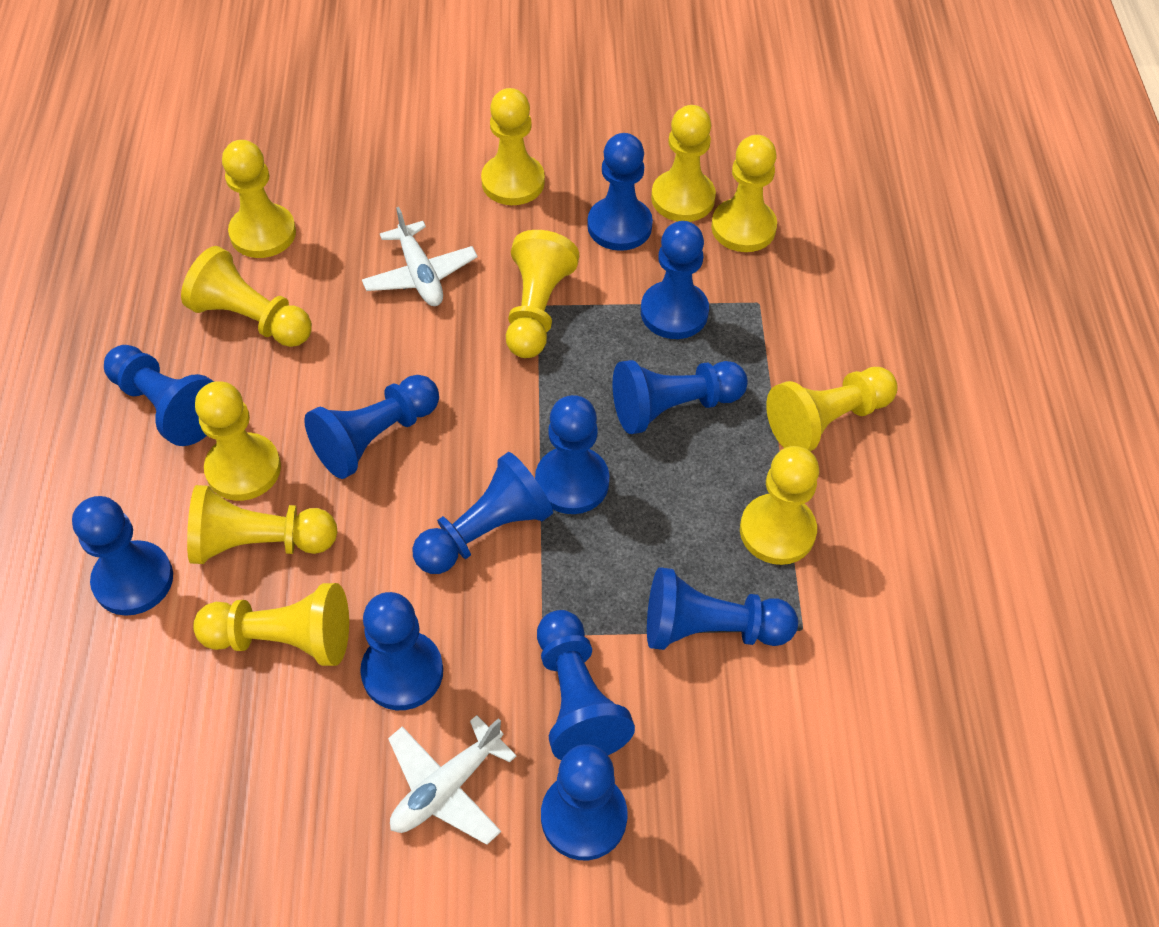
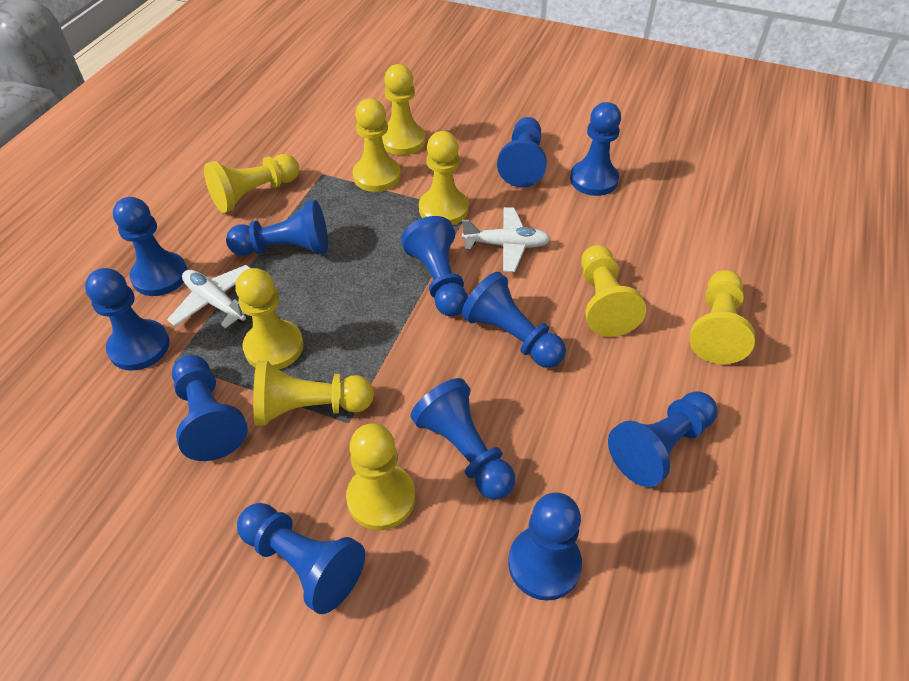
yellow pawn: [181,246,312,347] [187,485,338,564] [193,583,349,666] [195,381,281,501] [222,140,296,258] [481,88,545,205] [506,230,579,358] [651,105,716,222] [711,135,777,252] [740,446,819,565] [766,367,898,451] = 11 -> [204,154,299,213] [235,268,304,369] [253,361,374,425] [346,423,415,530] [353,98,401,192] [382,64,426,155] [419,131,468,225] [581,245,646,337] [690,270,755,364] = 9

